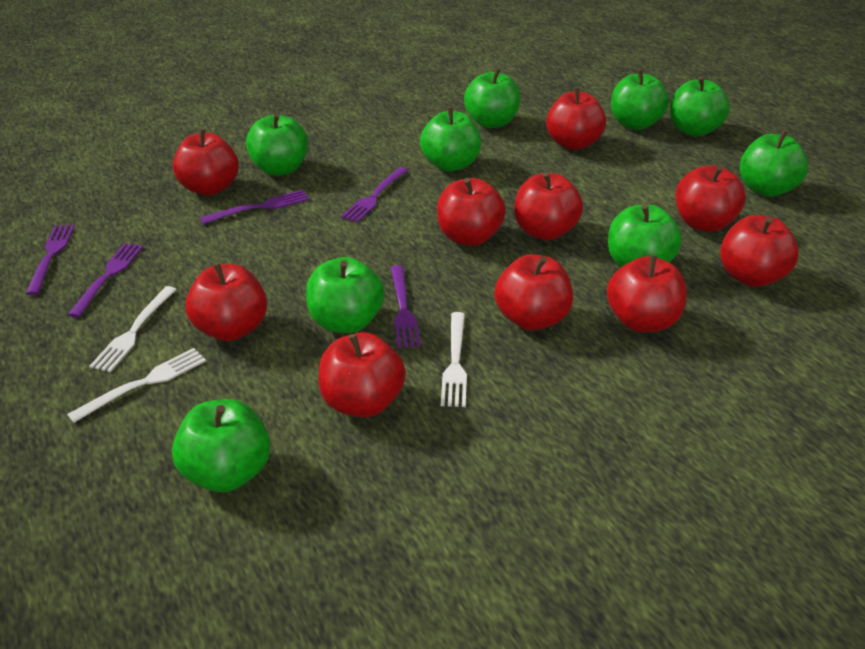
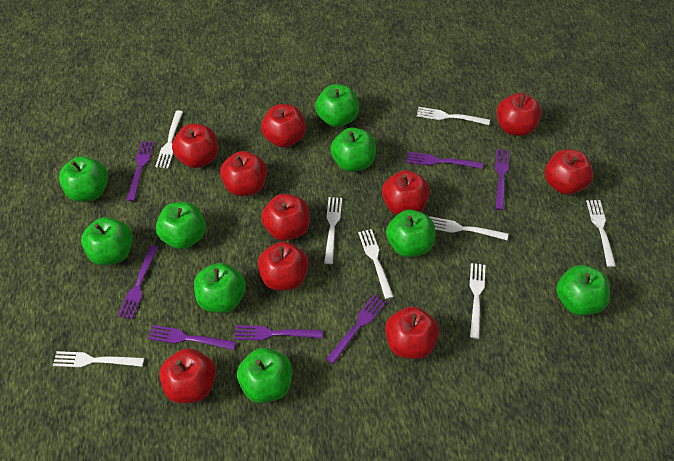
purple fork: [26,225,75,295] [68,243,143,318] [200,190,310,224] [341,167,408,223] [391,265,421,348] = 5 -> [118,245,158,319] [127,141,154,201] [148,325,236,350] [234,325,323,340] [326,295,386,364] [406,152,483,169] [495,149,509,210] = 7
white fork: [67,348,206,423] [89,286,177,373] [441,312,467,407] = 3 -> [53,351,144,368] [155,111,183,168] [324,197,342,264] [358,229,394,299] [417,107,490,125] [429,216,508,240] [470,263,485,339] [586,200,616,267] = 8

